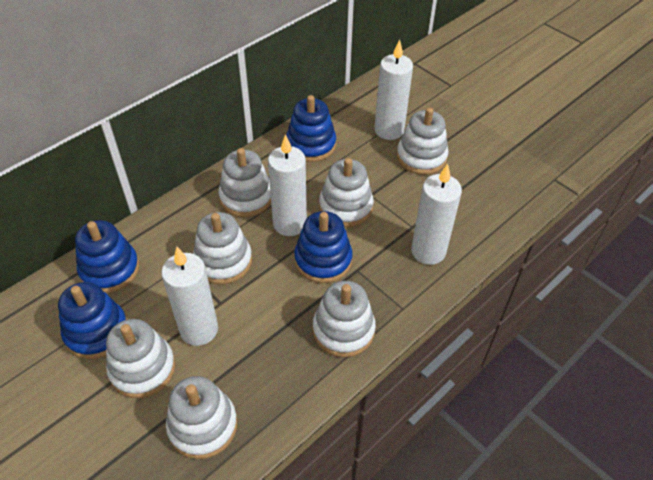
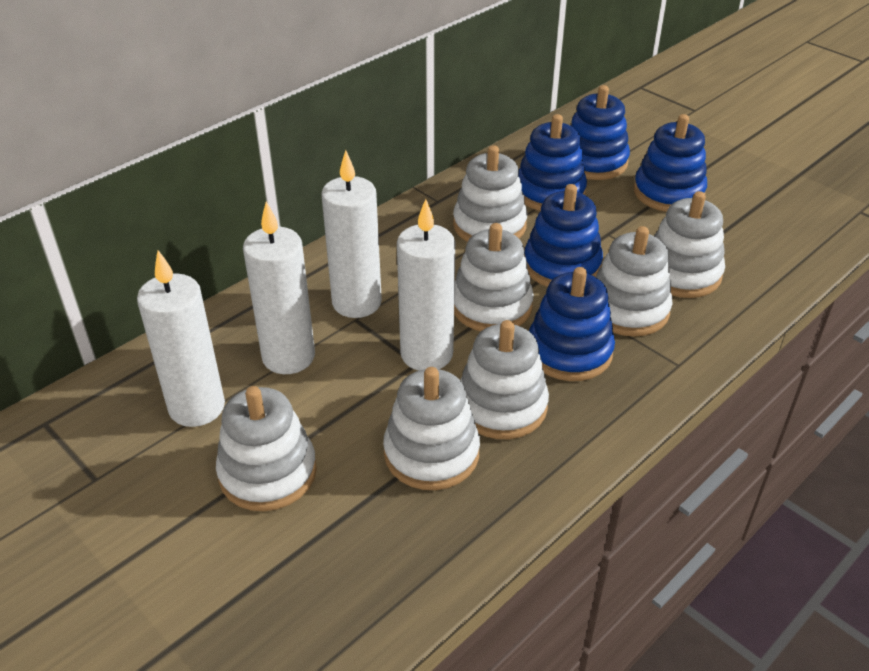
blue stacking toy: [58,282,127,359] [75,220,139,293] [286,95,336,162] [294,211,353,283] = 4 -> [518,114,587,211] [525,184,603,287] [529,267,615,381] [571,85,630,180] [634,114,707,212] = 5

